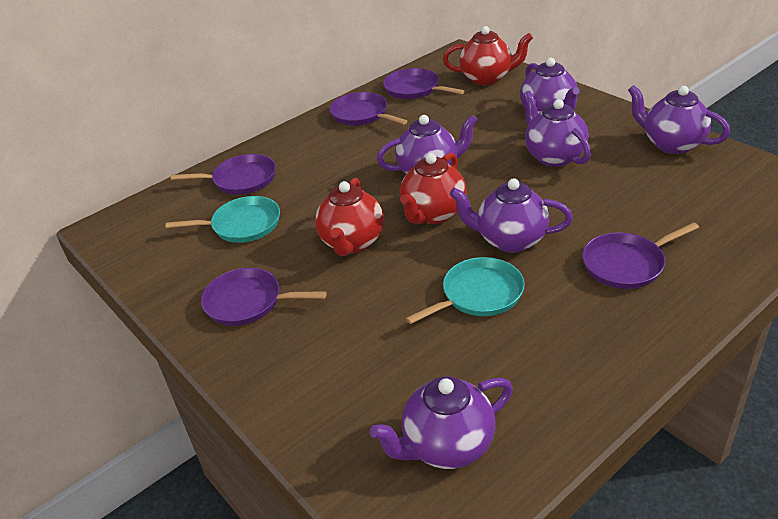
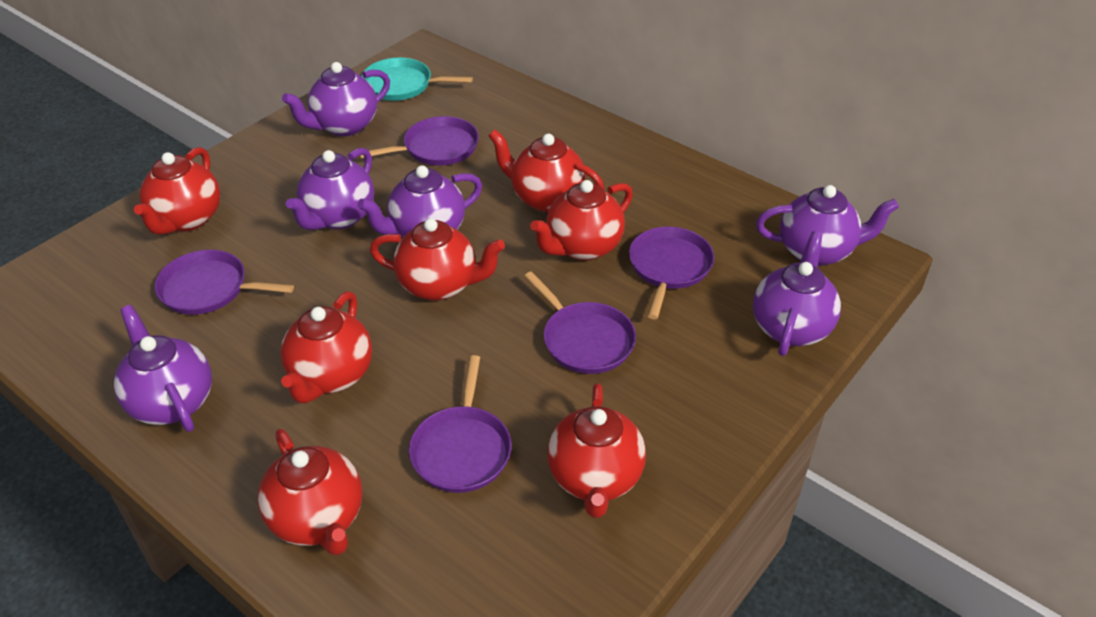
red teapot: [315,178,384,256] [400,153,467,224] [443,26,533,85] = 3 -> [134,147,220,235] [258,429,362,555] [280,291,372,403] [370,218,505,301] [488,129,605,212] [530,180,633,261] [547,383,646,518] = 7
turquoise pan: [166,196,280,243] [406,257,525,324] = 2 -> [361,58,473,101] = 1

